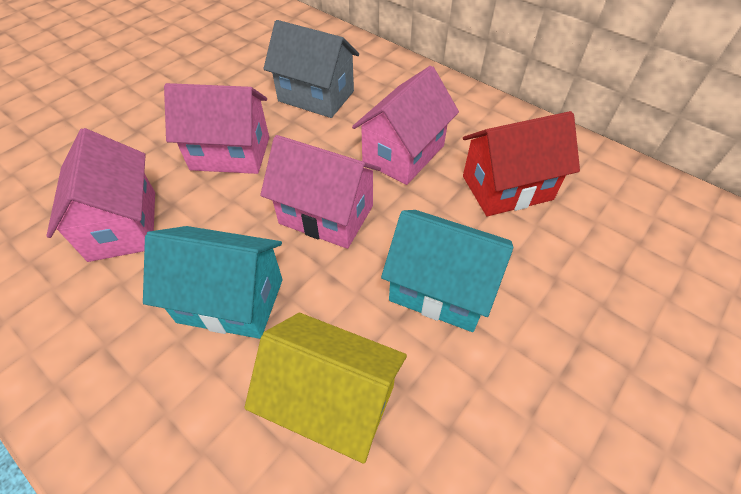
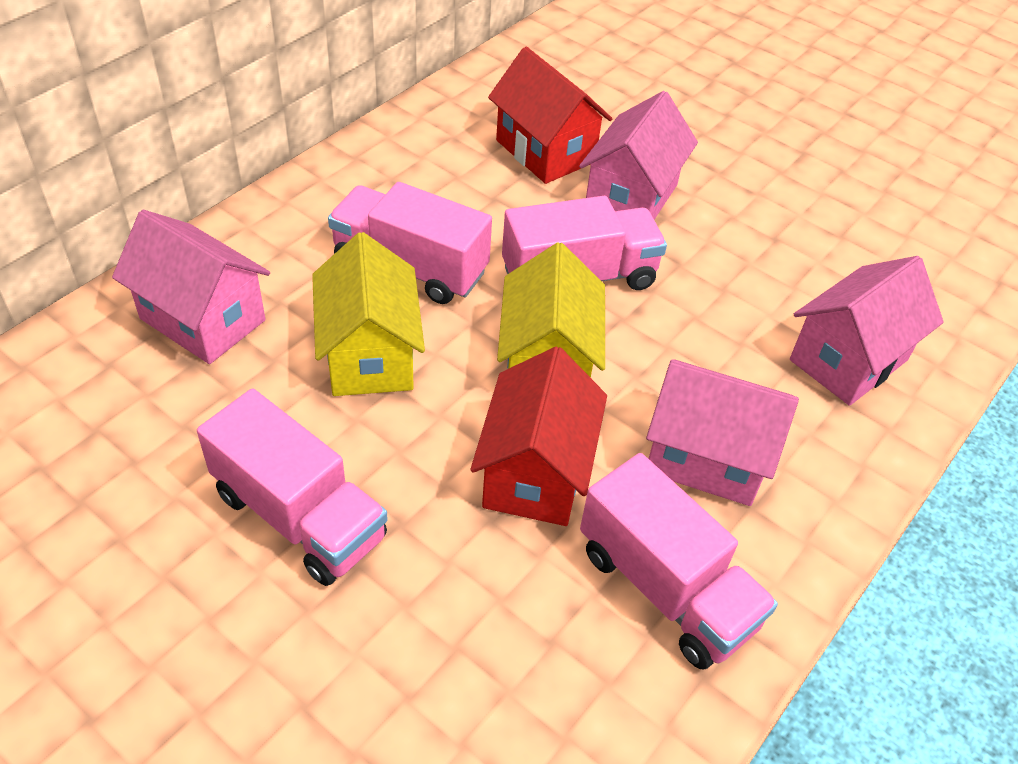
grey house: [263,20,359,118] = 1 -> none = 0
pink truck: none = 0 -> [197,388,388,586] [328,182,492,304] [502,196,667,290] [580,453,778,669] = 4
red house: [463,111,580,216] = 1 -> [470,347,607,526] [488,47,612,184] = 2
turquoise house: [143,226,283,339] [381,210,513,332] = 2 -> none = 0
yellow house: [244,313,407,464] = 1 -> [312,232,425,396] [497,242,605,378] = 2

